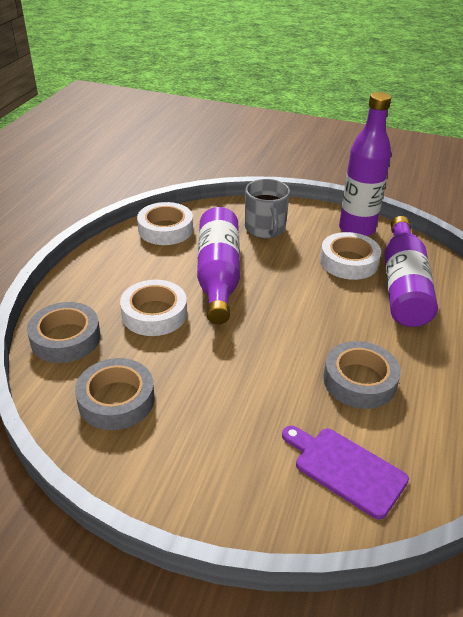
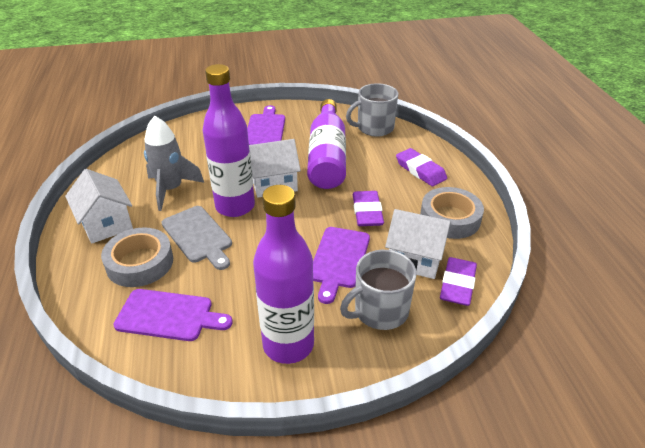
grey cutting board: none = 0 -> [161,206,232,270] = 1
grey mug: [245,179,290,238] = 1 -> [340,250,417,330] [346,83,398,136] = 2
grey rocket: none = 0 -> [144,116,204,211] = 1
grey tape: [27,302,100,363] [75,358,155,430] [324,341,401,409] = 3 -> [101,227,173,287] [420,187,484,239] = 2
purple cutting board: [282,426,409,520] = 1 -> [113,289,233,341] [247,105,285,145] [313,227,370,304] = 3
purple eraser: none = 0 -> [353,191,384,226] [396,148,447,186] [440,257,477,306] = 3
white house: none = 0 -> [65,169,133,244] [249,139,301,197] [385,209,451,279] = 3
white tape: [120,280,187,336] [137,202,193,245] [320,232,381,280] = 3 -> none = 0

